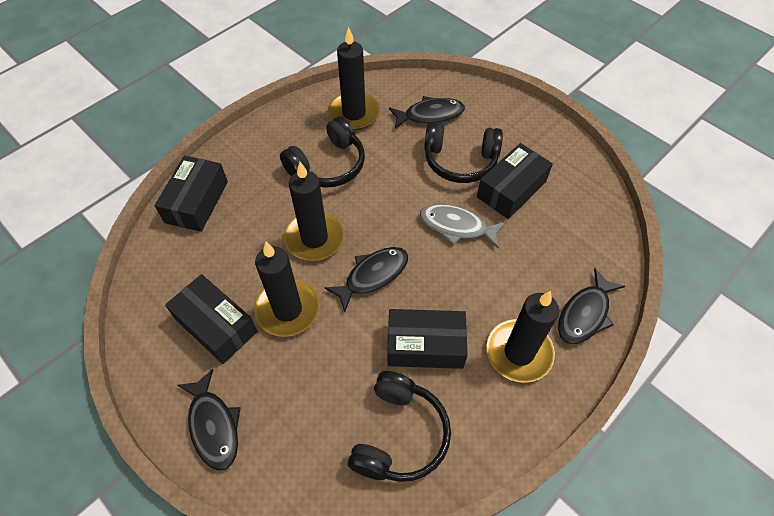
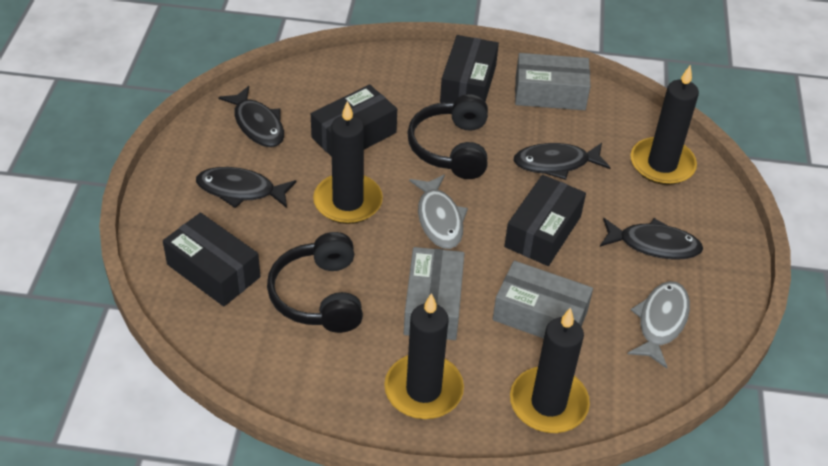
black headphones: [280,117,365,188] [348,371,451,482] [424,121,503,183] = 3 -> [267,232,363,333] [407,94,488,179] = 2
grey box: none = 0 -> [404,247,465,340] [493,261,593,339] [515,53,591,110] = 3
grey fish: [420,204,506,248] = 1 -> [409,175,468,249] [627,281,690,369] = 2

